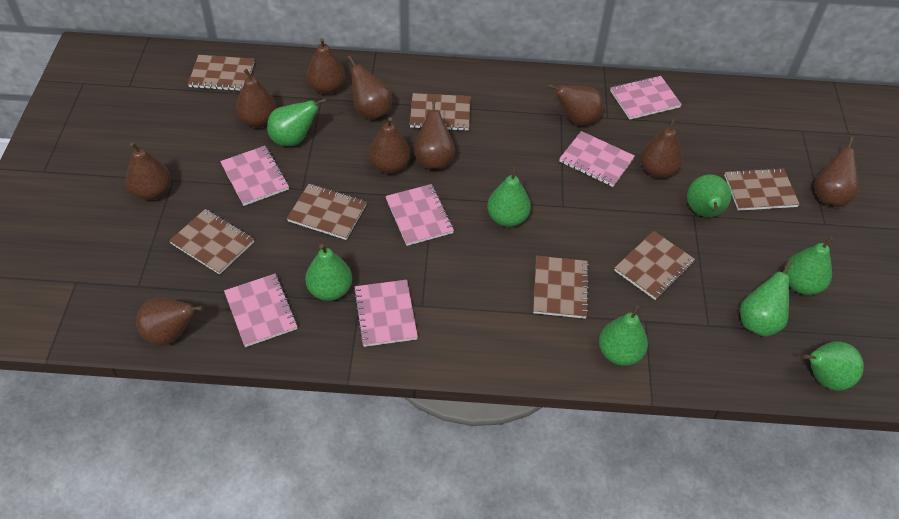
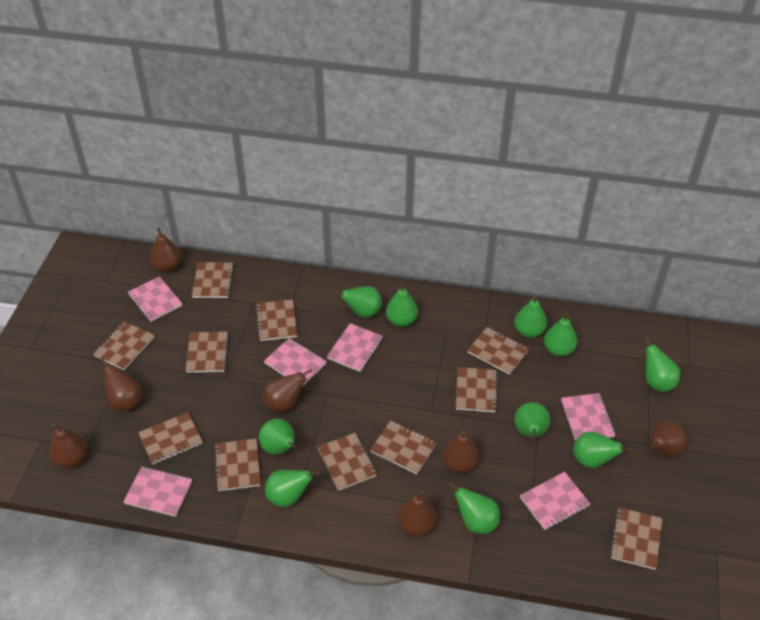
brown notebook: [169,209,254,275] [188,55,254,91] [287,184,367,240] [410,93,471,131] [533,256,589,319] [614,231,695,300] [724,168,800,211] = 7 -> [94,321,154,370] [138,412,203,465] [185,331,229,373] [192,262,234,298] [214,438,261,491] [256,299,297,341] [318,433,377,491] [370,420,437,474] [456,367,498,412] [467,327,529,375] [610,507,662,570] = 11
brown pear: [126,142,171,200] [136,298,203,346] [236,69,277,128] [306,38,346,94] [347,56,392,120] [369,117,411,174] [414,98,455,169] [547,84,603,126] [640,119,683,178] [814,136,859,207] = 10 -> [49,424,87,468] [101,357,142,412] [150,228,181,272] [263,369,312,412] [398,490,436,536] [442,431,479,473] [650,420,687,457] = 7
green pear: [267,98,327,146] [305,244,352,301] [487,166,531,227] [599,305,648,366] [687,175,732,217] [740,261,792,337] [784,236,833,295] [803,341,864,391] = 8 -> [259,419,296,455] [265,470,320,507] [334,286,382,318] [386,282,418,327] [449,482,500,534] [514,296,547,338] [514,402,550,438] [544,311,577,357] [573,432,632,468] [644,337,681,392] = 10

